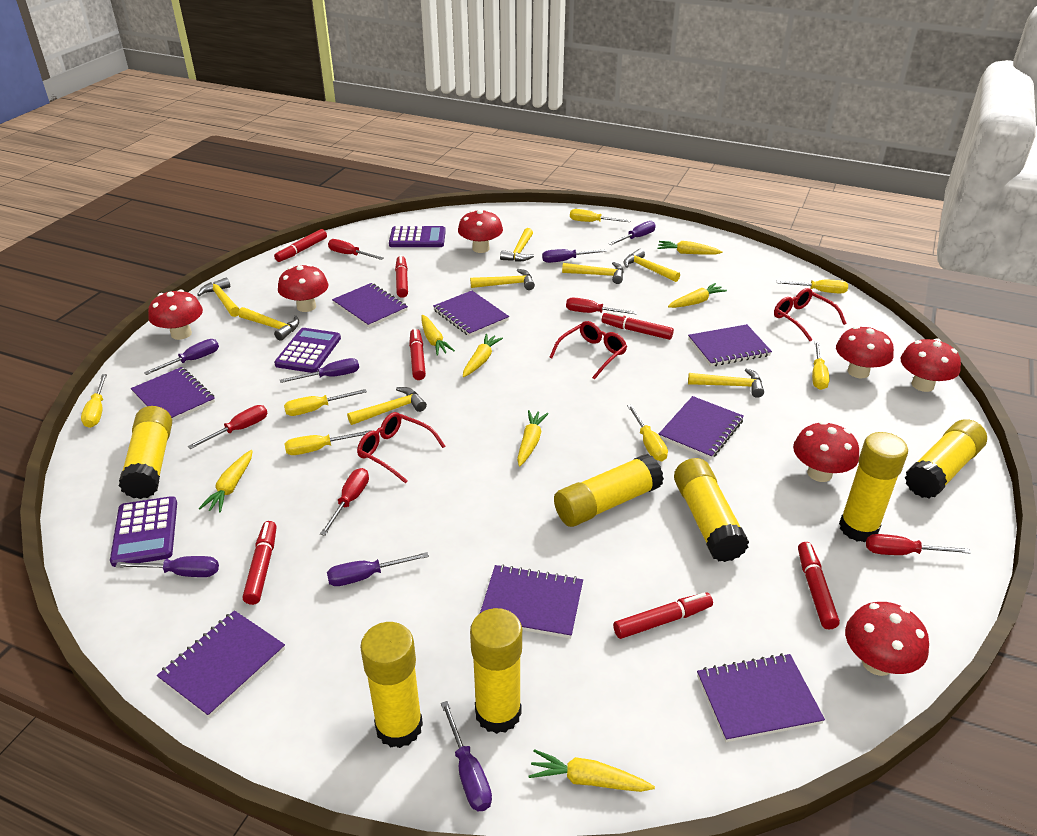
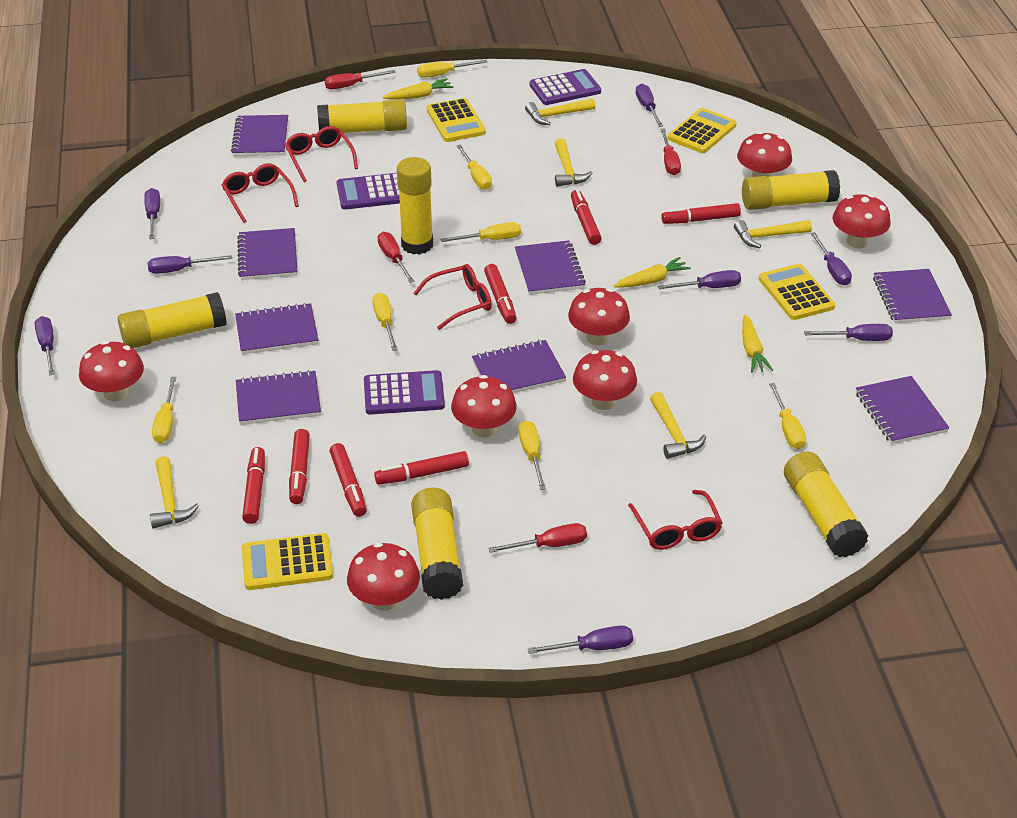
purple screwdriver: [115,556,219,577] [144,339,219,375] [280,358,359,383] [327,552,429,586] [441,701,492,811] [542,249,607,263] [608,221,656,245] = 7 -> [35,316,55,375] [144,188,160,239] [148,255,232,274] [527,626,633,654] [636,83,663,127] [658,270,741,289] [804,324,893,341] [810,232,852,285] = 8
red glasses: [357,412,445,483] [550,321,627,380] [774,288,847,341] = 3 -> [222,163,299,223] [285,126,358,182] [414,264,492,330] [628,490,722,550] = 4
red screwdriver: [188,405,268,449] [320,468,369,536] [328,239,383,260] [566,298,637,315] [866,534,971,555] = 5 -> [325,70,396,89] [378,232,414,283] [488,523,587,553] [660,128,681,175] = 4
yellow calculator: none = 0 -> [242,533,333,590] [427,98,486,142] [668,108,737,153] [759,264,835,320] = 4
yellow carrot: [199,450,253,513] [421,315,455,356] [463,334,503,377] [517,410,549,467] [529,749,655,792] [657,241,723,255] [668,283,727,308] = 7 -> [383,78,454,100] [613,257,691,288] [742,315,773,372] = 3
yellow glue stick: [119,406,172,499] [360,622,423,748] [470,608,522,734] [554,454,664,527] [674,458,749,562] [839,432,908,543] [904,419,987,499] = 7 -> [118,292,227,348] [317,99,407,133] [397,157,433,255] [411,488,463,600] [742,170,840,210] [784,452,868,557] = 6
yellow hammer: [197,277,239,317] [238,307,299,341] [347,387,427,425] [470,269,535,290] [500,228,534,262] [562,262,623,284] [623,249,680,282] [688,368,764,398] = 8 -> [150,456,199,529] [525,98,595,125] [555,139,592,187] [650,392,706,459] [734,220,812,248] = 5

